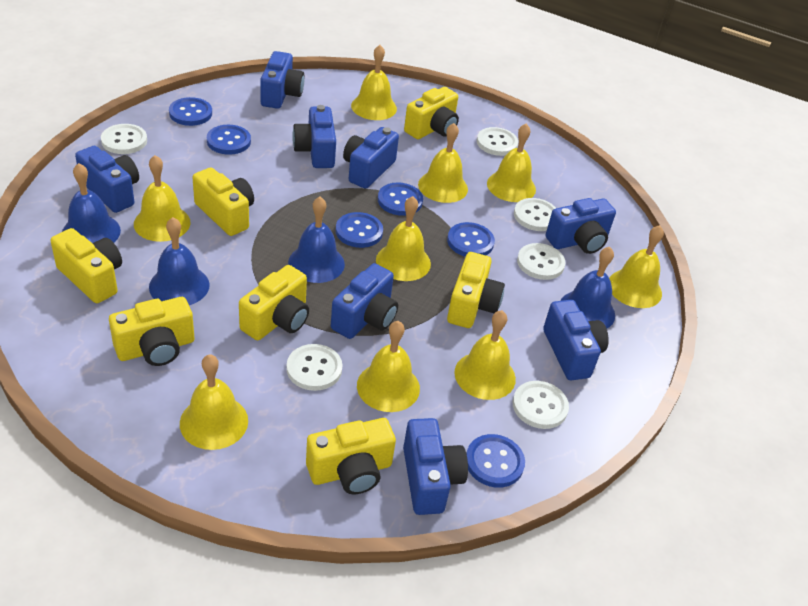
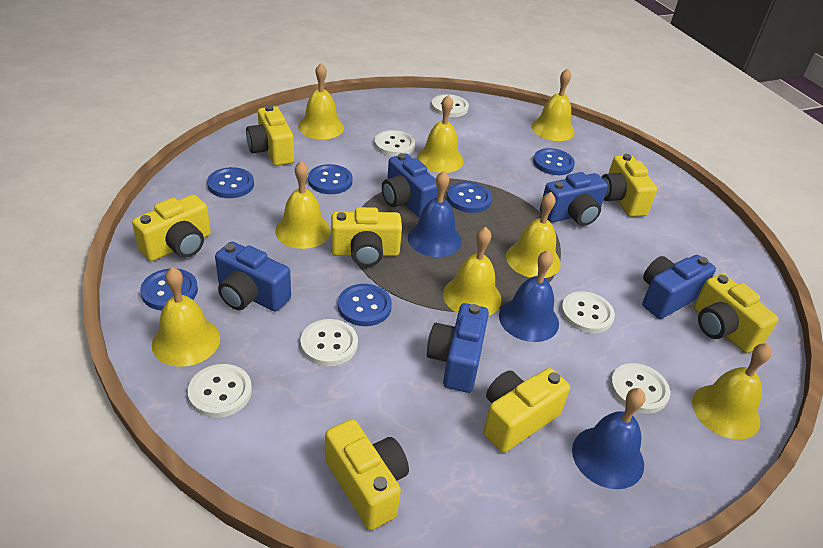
blue bell: [62,163,121,243] [149,217,210,305] [288,197,345,283] [560,247,615,328] = 4 -> [408,171,462,257] [499,250,559,342] [572,388,646,489] = 3
blue camera: [75,146,139,213] [260,51,305,109] [292,105,336,168] [331,263,398,339] [343,127,399,189] [403,418,468,515] [543,300,609,380] [546,198,616,254] = 8 -> [215,242,291,312] [382,153,438,217] [427,303,489,393] [540,172,608,226] [642,255,716,319] = 5
yellow bell: [134,155,191,242] [180,354,248,450] [351,45,397,120] [357,321,420,412] [376,196,431,281] [418,123,468,203] [454,310,516,400] [487,123,536,202] [609,225,664,308] = 9 -> [152,267,220,367] [275,161,331,249] [298,63,344,139] [417,95,464,173] [443,227,502,316] [506,192,561,278] [531,69,574,141] [692,343,772,440] = 8

